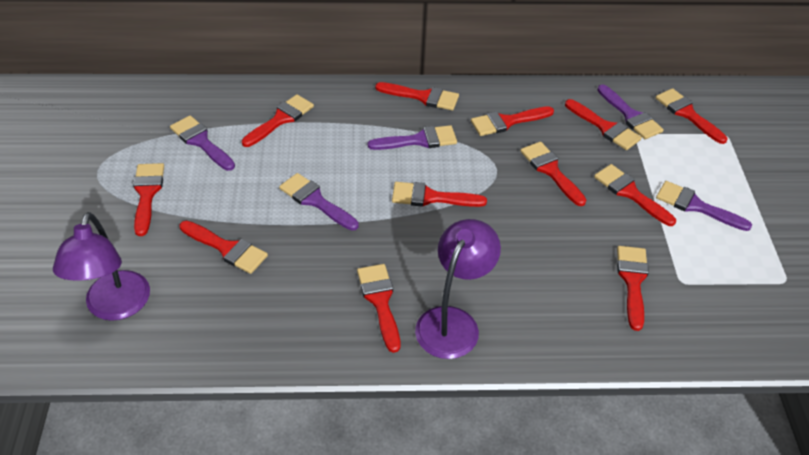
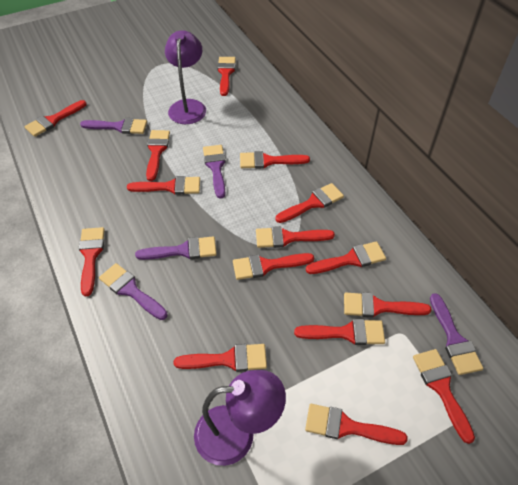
red brush: [133,163,164,236] [180,221,268,274] [242,94,314,147] [357,264,400,353] [375,82,459,110] [392,182,487,207] [471,106,554,136] [520,141,586,206] [565,99,642,150] [594,164,676,226] [617,246,649,331] [656,88,727,144] = 12 -> [24,100,87,137] [79,227,105,296] [127,176,200,195] [146,130,170,181] [174,344,267,372] [217,57,236,96] [233,253,314,280] [240,151,310,169] [256,226,335,248] [276,183,344,223] [294,319,385,345] [305,404,408,445] [306,241,386,274] [344,293,432,317] [413,349,475,444] = 15

